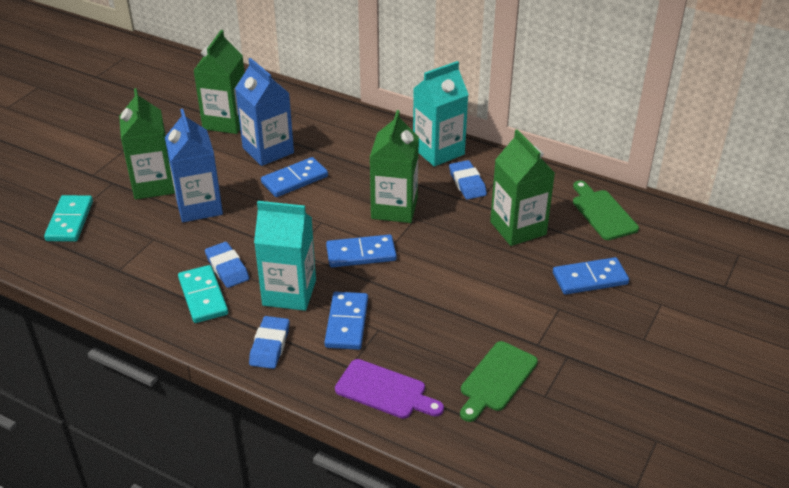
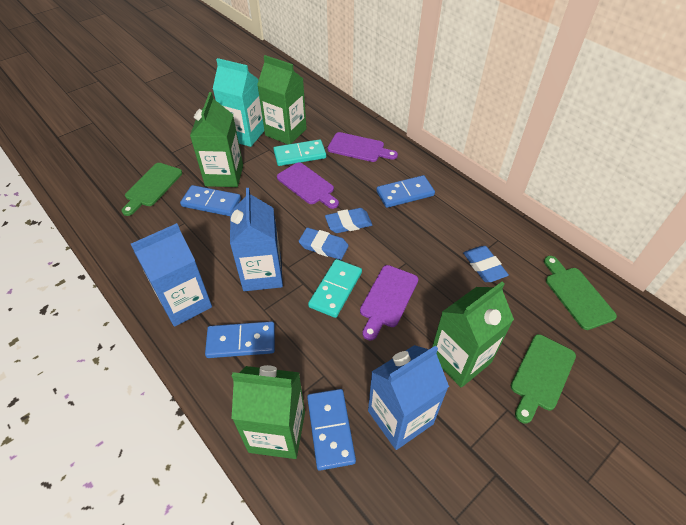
blue carton: [165,109,223,222] [235,58,294,166] = 2 -> [131,223,212,327] [230,188,283,291] [368,345,449,450] = 3
green cutting board: [460,341,538,422] [573,181,639,240] = 2 -> [122,163,182,216] [511,334,576,424] [544,256,617,330] = 3
purple cutting board: [335,359,444,419] = 1 -> [277,162,339,209] [328,132,398,162] [360,265,418,340] = 3
turquoise carton: [254,201,316,311] [413,61,469,167] = 2 -> [213,58,264,147] = 1

